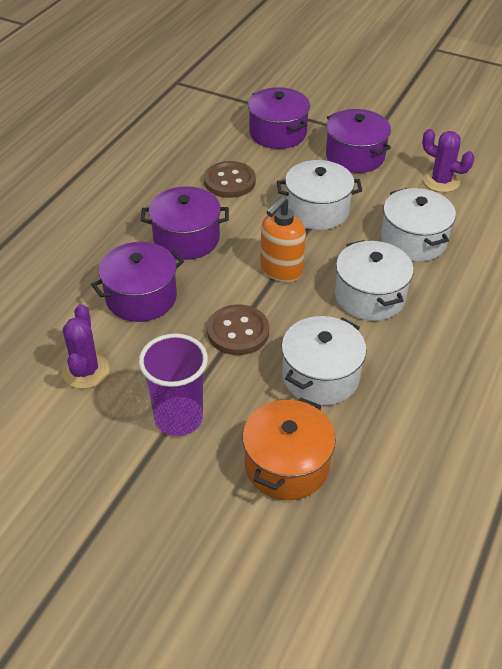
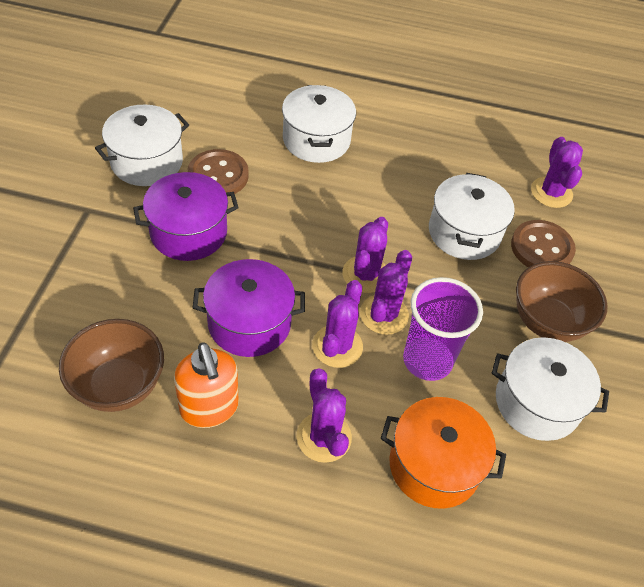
brown bowl: none = 0 -> [59,319,164,412] [516,261,608,342] = 2
purple cactus: [62,304,109,389] [422,129,474,192] = 2 -> [297,368,352,463] [312,280,363,368] [342,217,388,293] [360,250,412,335] [531,137,583,208] = 5
purple pot: [91,242,184,322] [141,186,229,260] [248,87,310,149] [326,109,391,173] = 4 -> [133,172,239,261] [193,259,305,357] = 2

